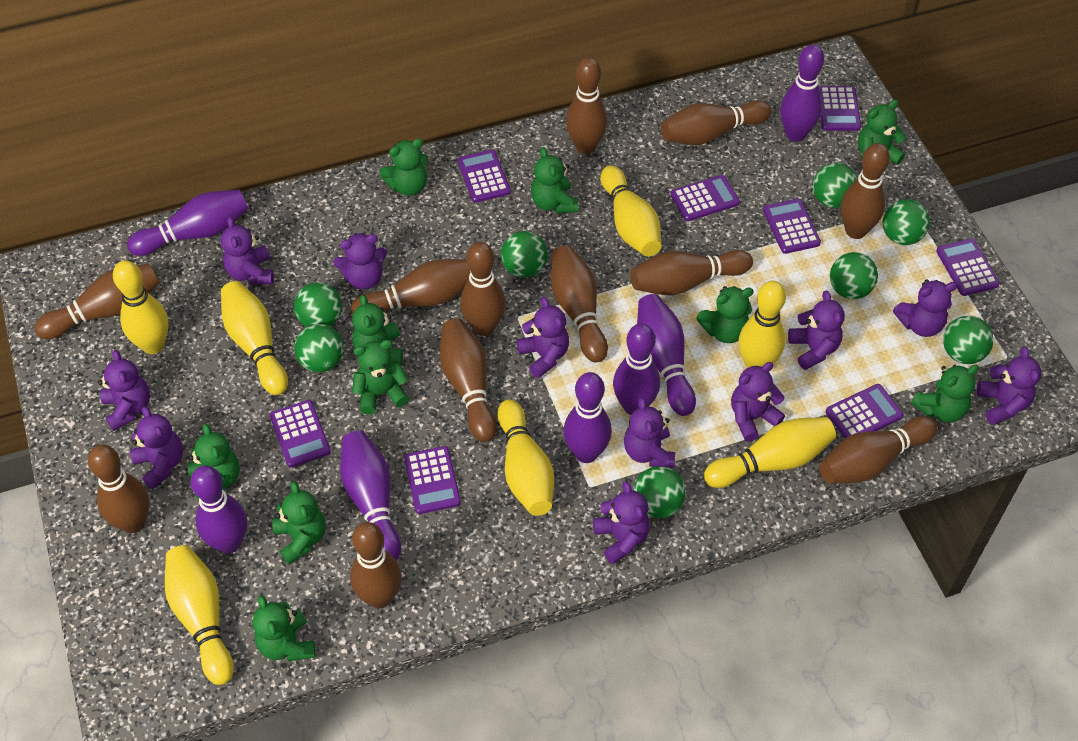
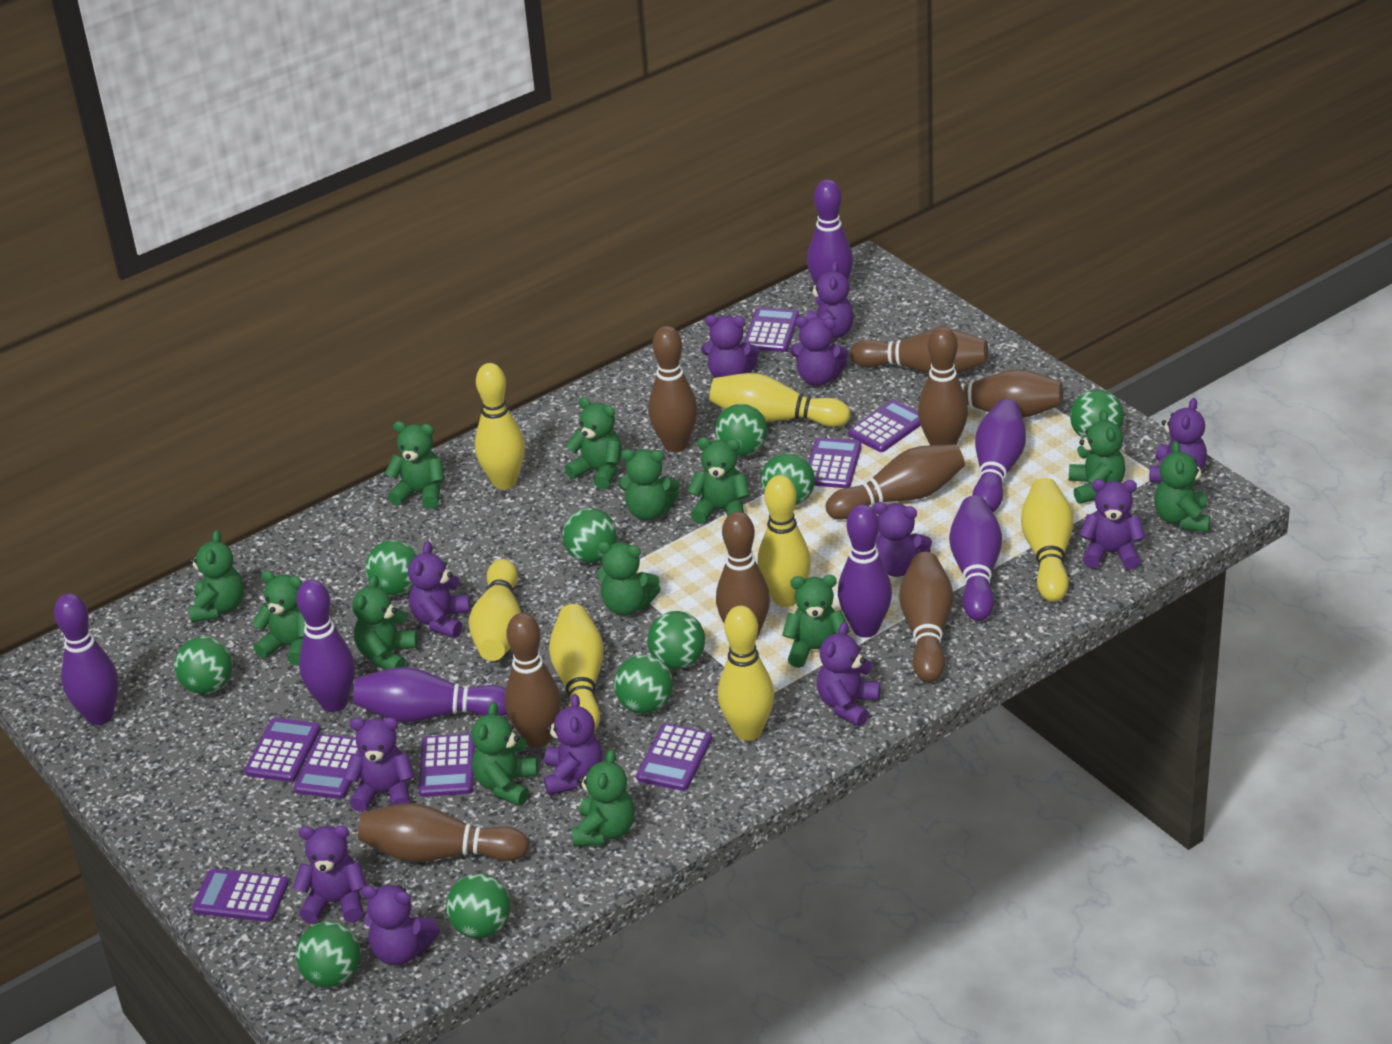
brown bowling pin: [34,263,160,339] [88,444,150,533] [350,522,402,608] [351,259,471,314] [440,318,497,442] [460,242,506,336] [551,245,608,363] [566,57,608,154] [630,250,753,295] [661,100,772,145] [819,416,938,484] [841,143,890,239] = 12 -> [358,803,530,862] [505,613,561,748] [648,326,698,452] [716,511,770,640] [826,444,965,520] [850,329,988,374] [899,552,953,682] [918,326,968,445] [920,369,1063,418] = 9
green ball: [294,282,342,327] [294,324,344,372] [501,231,547,278] [634,466,686,518] [813,163,857,208] [830,252,878,299] [883,199,930,245] [943,316,994,364] = 8 -> [174,637,233,694] [295,921,361,988] [365,540,418,596] [446,873,511,939] [562,508,617,563] [614,655,673,714] [647,611,705,669] [715,404,767,456] [761,453,815,506] [1070,389,1124,439] = 10
green teddy bear: [188,424,240,500] [253,595,316,661] [272,481,326,564] [352,294,403,364] [352,340,409,414] [379,138,428,196] [531,147,578,214] [696,286,754,343] [858,100,906,165] [911,364,979,423] = 10 -> [189,530,244,622] [252,571,305,666] [353,575,418,670] [385,421,444,509] [472,702,538,806] [565,397,622,490] [572,749,635,847] [597,541,661,616] [618,449,680,521] [687,437,750,524] [782,575,850,668] [1069,410,1126,504] [1154,441,1210,532] = 13
purple teddy bear: [98,350,150,431] [130,406,183,489] [221,217,274,284] [333,233,387,290] [517,297,569,378] [593,481,650,564] [624,397,675,468] [731,362,785,441] [788,291,845,370] [893,279,957,337] [977,347,1041,425] = 11 -> [293,825,366,924] [344,717,414,812] [361,885,440,966] [408,541,470,638] [544,694,603,795] [701,315,759,378] [790,316,849,386] [806,262,854,338] [817,622,881,726] [873,502,932,577] [1079,479,1145,570] [1149,398,1207,483] = 12

